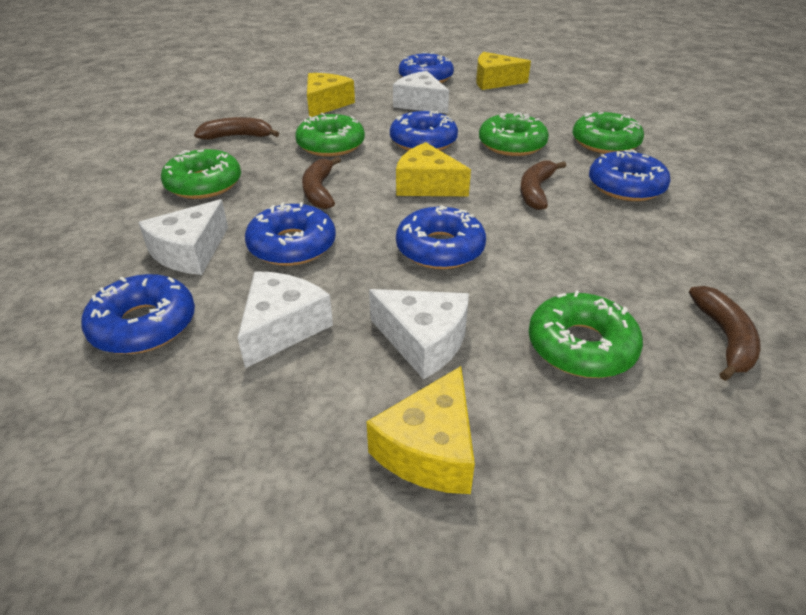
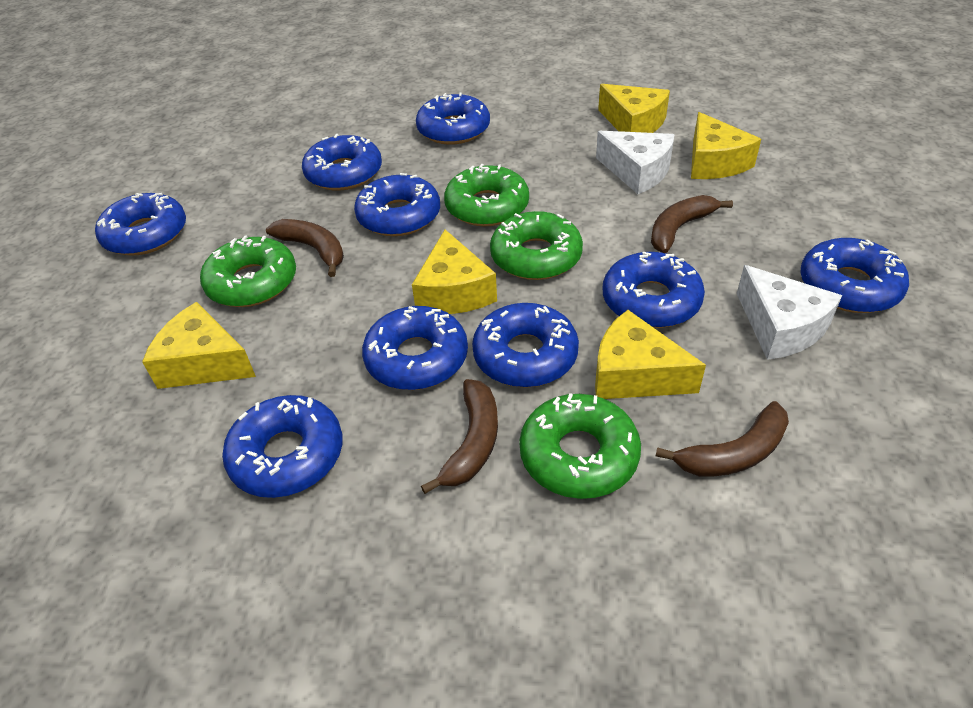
blue donut: [81,274,195,354] [245,202,336,266] [390,111,458,151] [396,205,486,269] [399,52,454,83] [589,149,671,201] = 6 -> [95,193,186,256] [222,395,343,498] [302,134,382,190] [354,173,440,236] [362,306,468,390] [416,92,490,145] [472,303,579,387] [603,252,705,328] [800,238,909,313] = 9
green donut: [161,149,241,199] [295,113,365,157] [479,112,549,156] [528,290,643,378] [572,112,644,154] = 5 -> [200,235,296,307] [444,164,529,226] [490,211,583,280] [519,393,641,499] = 4
white cheese: [138,199,228,275] [238,271,333,368] [369,289,469,379] [393,71,449,114] = 4 -> [596,131,675,194] [737,265,842,360] = 2
yellow cheese: [307,73,355,117] [367,366,475,494] [396,142,471,196] [476,52,531,90] = 4 -> [142,302,256,389] [412,230,497,314] [595,310,706,399] [598,84,670,133] [691,112,761,179] = 5

